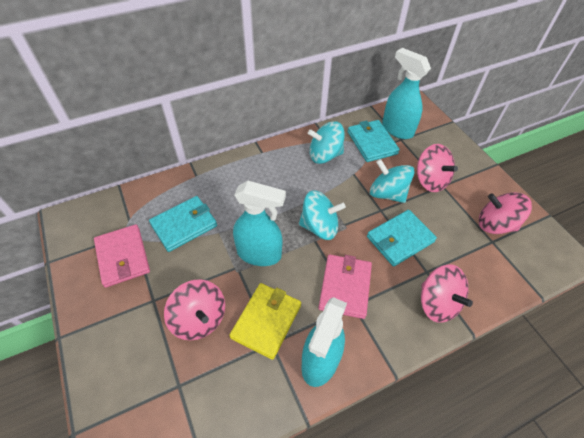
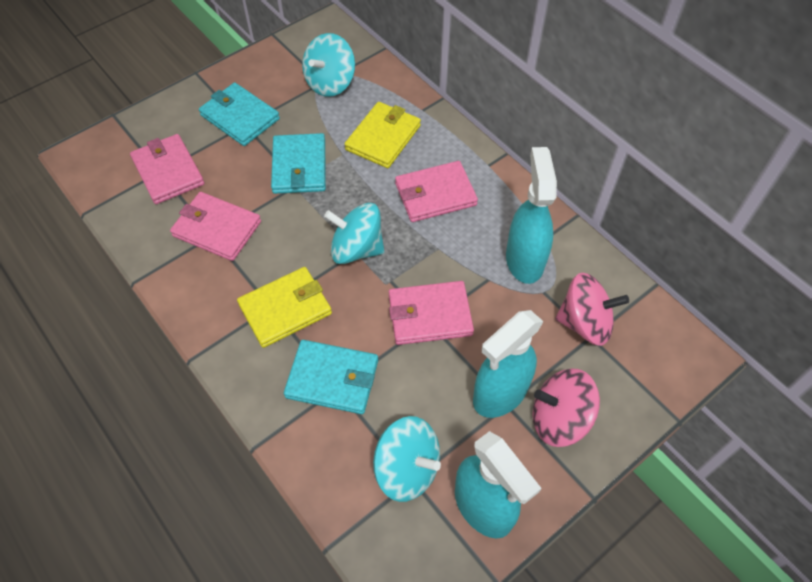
pink spinning top: [164,279,225,341] [417,144,458,192] [421,264,473,323] [479,192,532,234] = 4 -> [532,368,600,447] [555,273,629,346] = 2
pink wallet: [94,224,150,288] [318,254,372,319] = 2 -> [130,134,204,204] [170,192,261,261] [389,281,474,345] [395,161,478,222] = 4
yellow wallet: [229,283,301,360] = 1 -> [237,267,332,348] [345,102,421,168] = 2

